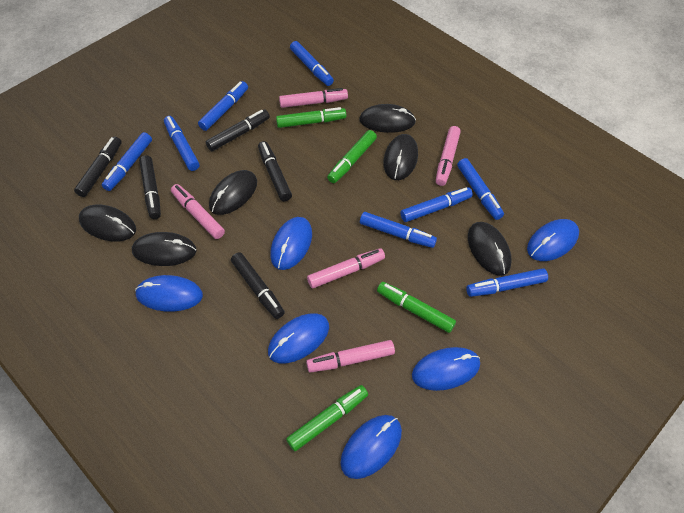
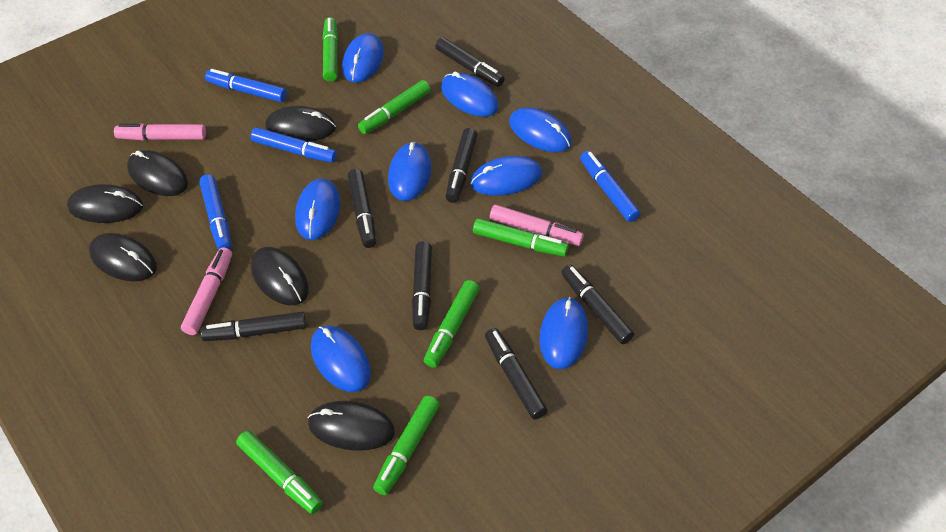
black marker: [74,136,122,197] [139,155,161,219] [206,110,270,151] [231,252,285,319] [258,141,292,201] = 5 -> [200,312,307,341] [348,169,376,248] [412,241,432,330] [435,37,505,87] [446,128,477,203] [485,328,548,420] [561,265,634,344] = 7
blue marker: [102,132,152,191] [164,116,200,171] [198,81,248,131] [290,41,334,86] [360,212,437,248] [401,187,473,222] [457,158,504,220] [466,268,548,297] = 8 -> [199,174,231,250] [205,69,287,102] [251,127,337,163] [580,151,640,222] = 4
blue mouse: [135,275,203,312] [268,313,329,364] [270,217,312,270] [340,415,402,479] [412,347,480,391] [527,219,579,261] = 6 -> [295,178,340,240] [311,326,371,392] [342,33,384,83] [388,142,431,201] [441,72,499,117] [470,156,542,196] [509,108,572,152] [539,297,588,369] = 8
green marker: [276,107,346,128] [286,385,368,451] [327,130,377,183] [377,282,456,333] = 4 -> [236,430,323,514] [322,17,338,82] [358,80,431,134] [373,396,440,495] [424,280,479,368] [473,218,569,257] = 6
pink marker: [171,184,225,239] [279,88,348,108] [306,340,395,373] [307,248,385,288] [436,126,461,186] = 5 -> [114,124,206,141] [181,247,232,335] [490,204,584,246] = 3

